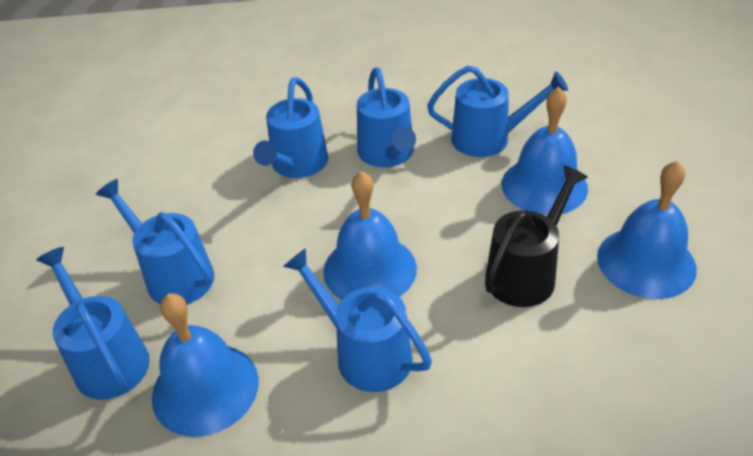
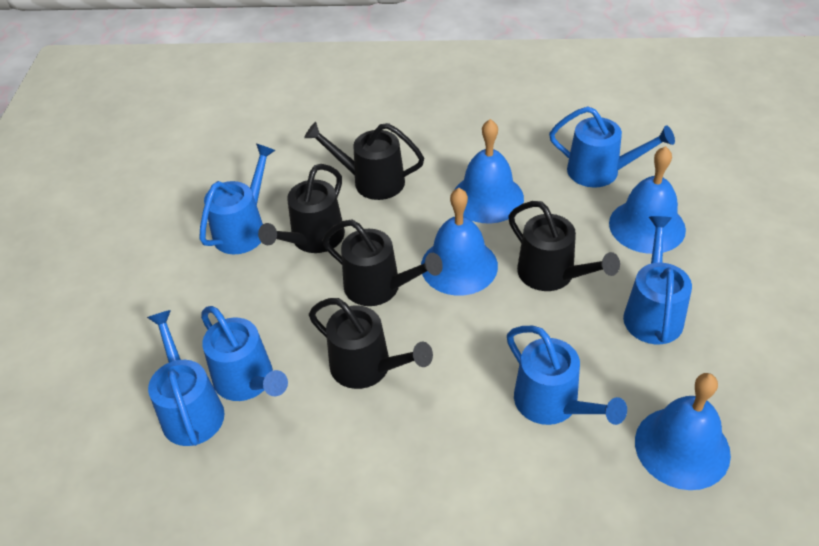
black watering can: [485,166,588,307] = 1 -> [258,164,345,253] [304,122,424,200] [309,298,433,389] [322,220,443,306] [508,201,620,291] = 5

